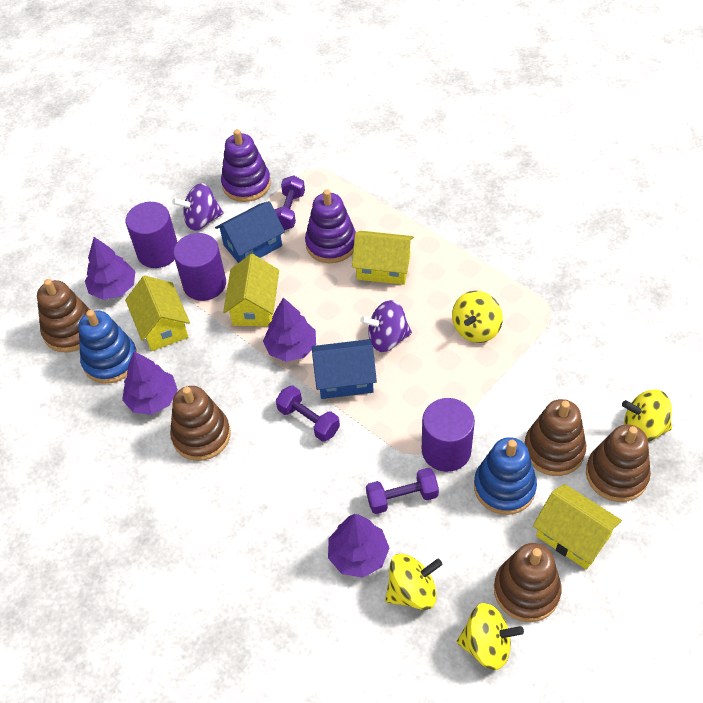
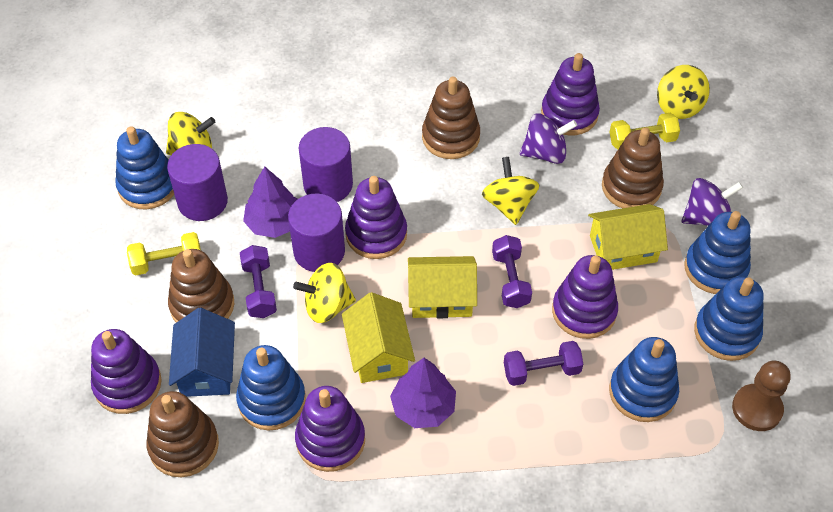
blue house: [215,201,285,263] [312,339,377,399] = 2 -> [169,308,235,397] = 1
blue stacking toy: [79,310,137,384] [474,437,537,515] = 2 -> [115,126,174,209] [236,345,306,431] [609,337,679,422] [684,211,751,294] [694,277,764,361] = 5
brown pawn: none = 0 -> [732,360,790,431] = 1
brown stacking toy: [37,279,90,352] [170,386,231,461] [494,543,562,622] [524,399,586,476] [586,424,651,502] = 5 -> [147,391,219,477] [168,249,234,323] [422,77,480,159] [602,128,664,208] = 4
purple stacking toy: [221,129,271,202] [305,189,356,263] = 2 -> [91,329,162,414] [295,386,365,472] [345,176,407,259] [541,53,600,135] [552,255,618,339] = 5
purple tree: [85,237,135,300] [122,351,178,415] [263,297,316,362] [328,514,389,578] = 4 -> [243,166,298,238] [390,358,456,428] = 2
yellow dumbbell: none = 0 -> [127,232,201,275] [610,113,680,149] = 2
yellow house: [125,276,190,351] [223,254,279,327] [352,231,414,285] [533,484,622,570] = 4 -> [342,292,415,383] [408,256,477,318] [588,204,668,270] = 3

